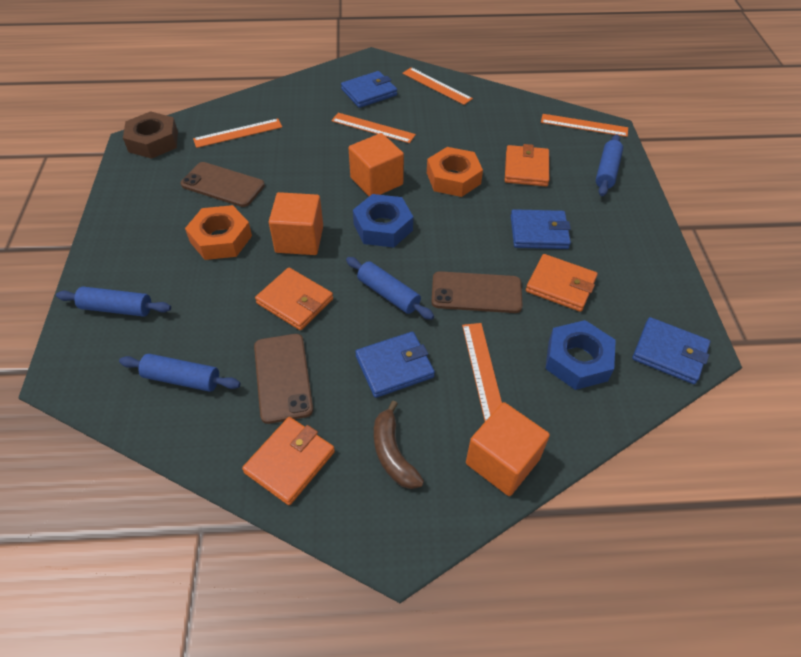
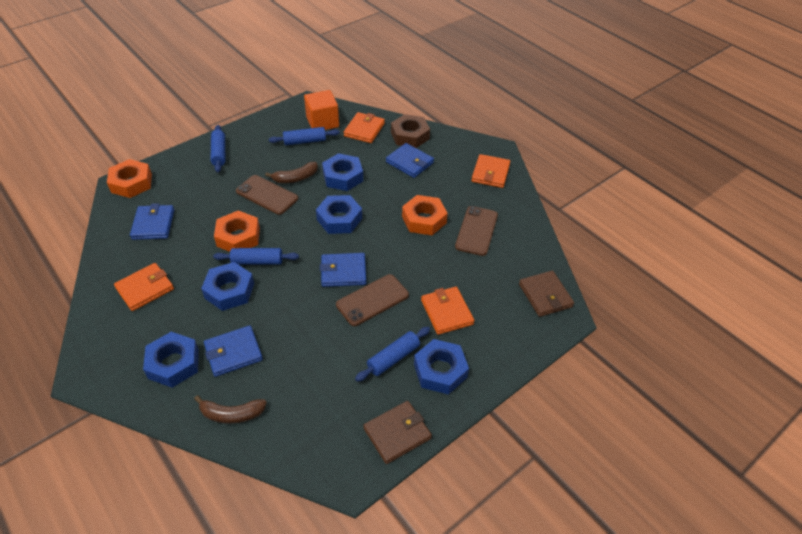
blue nut: [353,194,413,248] [545,320,616,390] = 2 -> [143,332,199,388] [201,262,254,311] [316,195,362,234] [322,153,363,191] [414,339,469,395] = 5
brown banana: [374,400,424,489] = 1 -> [194,395,267,424] [265,162,318,183] = 2
brown wallet: none = 0 -> [363,401,432,464] [519,271,574,317] = 2
orange cube: [269,192,323,255] [349,133,404,196] [466,402,550,496] = 3 -> [304,90,339,130] = 1
orange nut: [185,205,252,260] [427,147,483,197] = 2 -> [107,159,152,198] [214,210,260,252] [402,195,448,235] = 3
orange ruler: [193,119,282,148] [331,113,416,143] [402,67,473,105] [462,323,502,421] [541,114,628,137] = 5 -> none = 0

